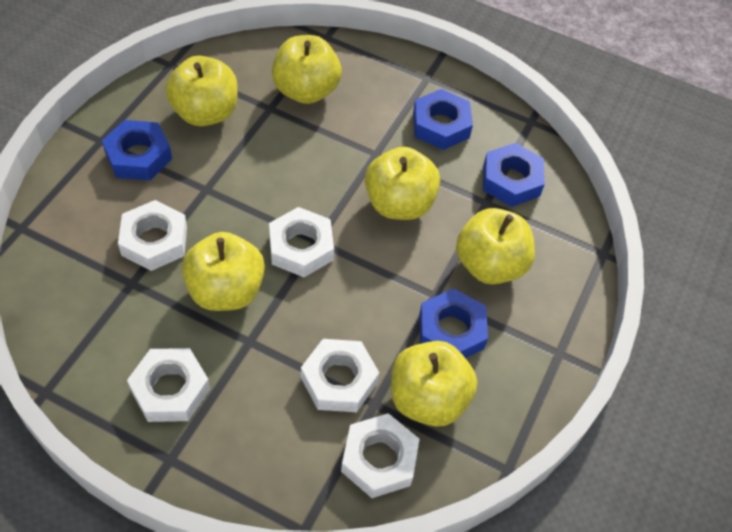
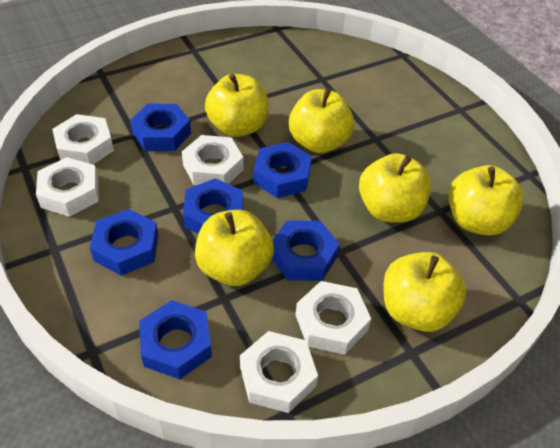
blue nut: [102,120,172,180] [413,89,473,150] [419,288,488,358] [483,143,545,207] = 4 -> [90,209,158,276] [130,104,191,151] [139,300,212,379] [183,178,243,234] [253,142,312,198] [272,220,340,281] = 6

